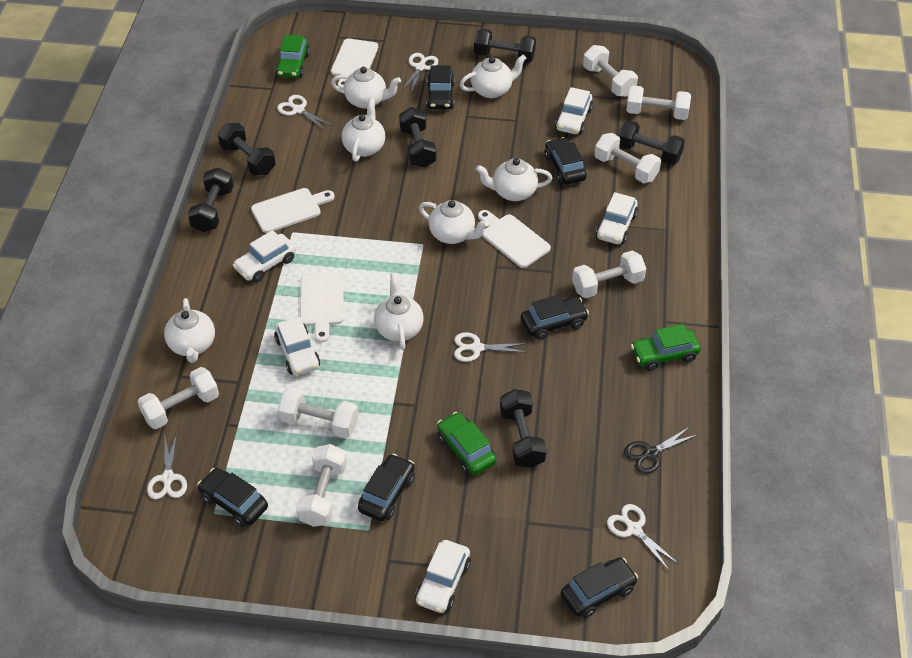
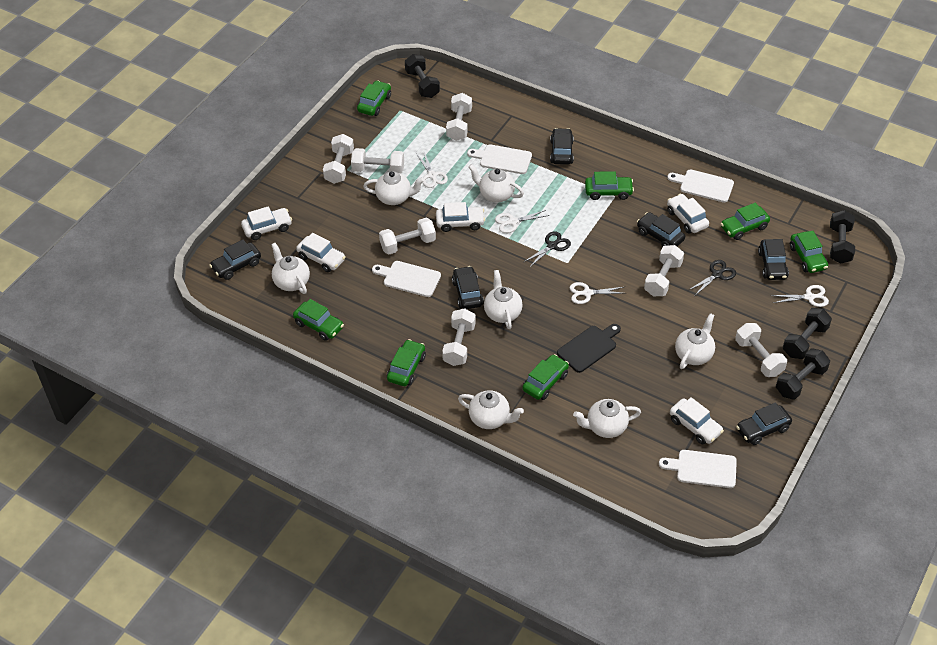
black cutting board: none = 0 -> [557,324,621,373] = 1
black dumbbell: [188,167,233,232] [218,123,275,176] [399,107,437,168] [474,29,536,63] [500,389,547,468] [617,120,685,165] = 6 -> [405,54,440,98] [776,348,830,400] [783,308,832,359] [830,210,855,264] = 4
black scissors: [624,426,697,474] = 1 -> [524,231,571,268] [689,260,736,295] = 2
green car: [275,35,310,78] [437,412,496,475] [631,324,701,371] = 3 -> [293,299,344,341] [357,80,391,116] [387,339,426,386] [523,354,569,400] [585,172,634,200] [721,203,770,240] [790,231,828,273] = 7
white scissors: [147,433,187,499] [277,95,333,131] [402,53,438,93] [454,332,528,362] [607,504,679,570] = 5 -> [416,152,448,188] [495,210,549,233] [569,282,626,304] [771,285,829,307] = 4

